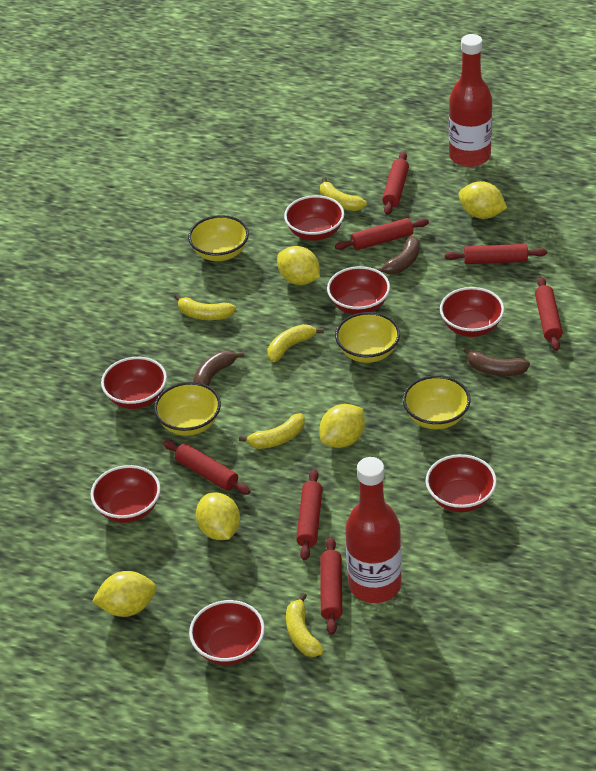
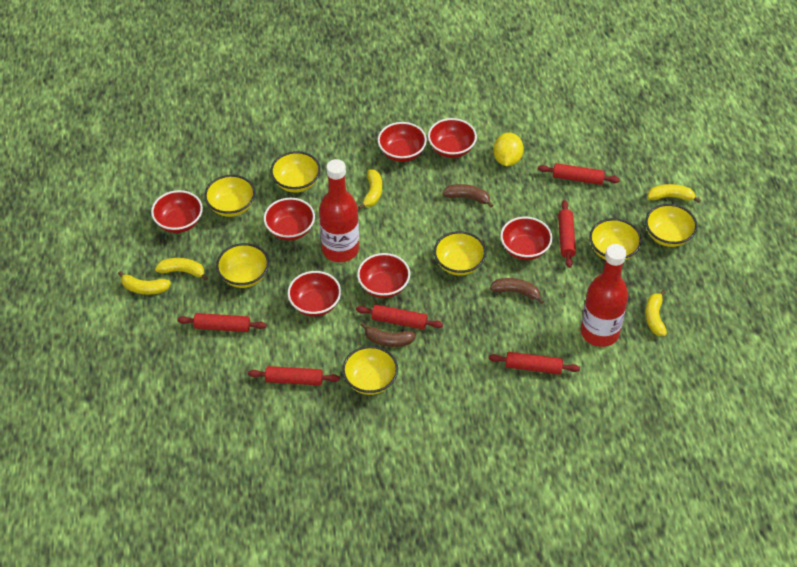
red rolling pin: [163,440,250,494] [296,469,323,561] [320,537,342,635] [335,218,429,250] [382,152,409,215] [445,244,547,264] [535,277,563,351] = 7 -> [177,313,266,332] [248,366,340,386] [356,305,443,330] [489,352,580,374] [538,163,620,185] [558,200,576,268] = 6
yellow bowl: [154,382,221,436] [188,215,249,261] [335,312,400,363] [403,375,471,429] = 4 -> [204,175,255,217] [216,243,269,288] [271,151,321,193] [342,346,398,395] [434,231,486,276] [589,218,642,260] [645,204,697,247] = 7
yellow lemon: [92,571,157,617] [196,493,240,540] [277,246,320,285] [319,404,365,448] [459,181,507,219] = 5 -> [493,133,524,166] = 1

